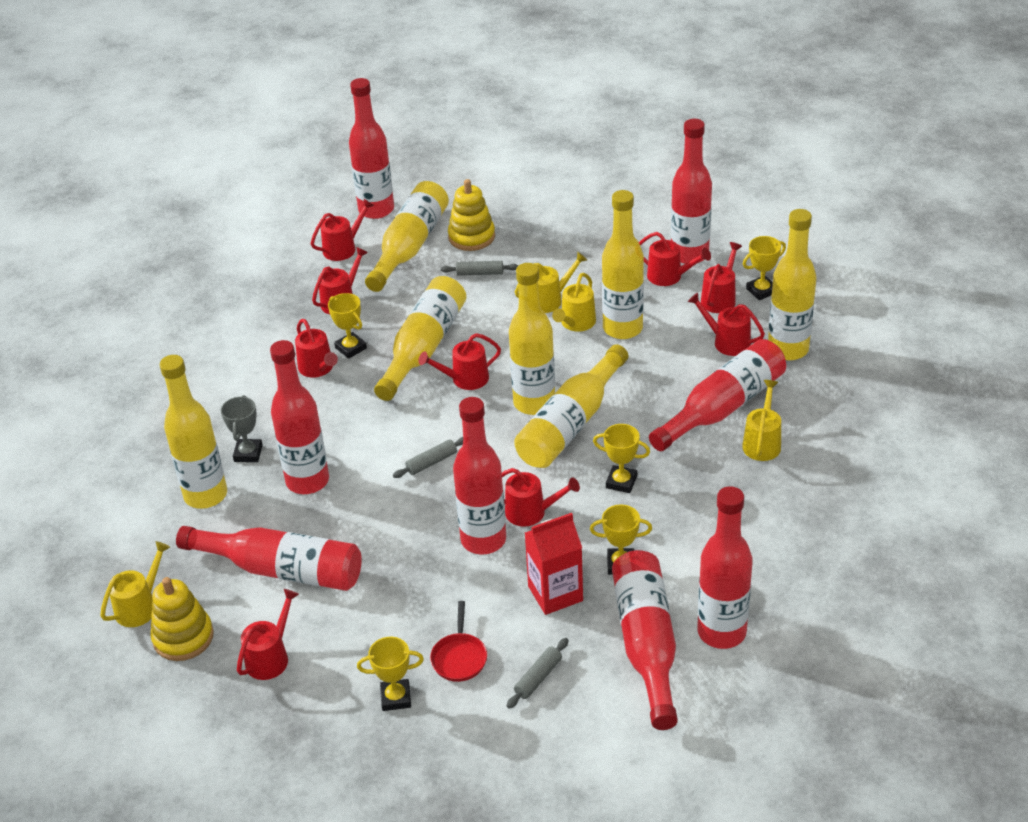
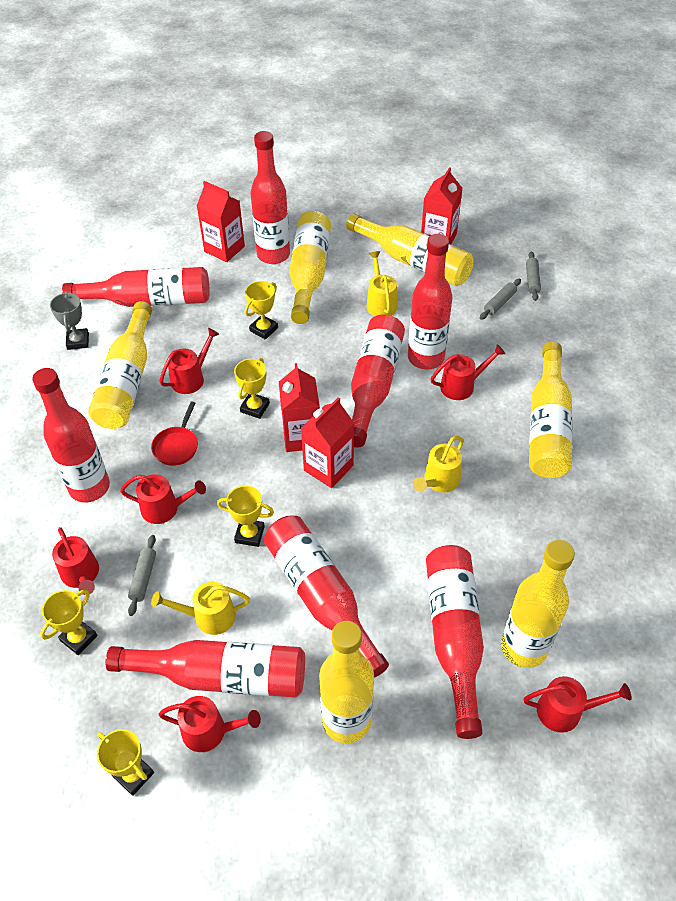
red carton: [525,513,583,615] = 1 -> [197,181,245,262] [279,363,320,452] [301,397,354,488] [421,167,463,244] = 4
red watering can: [237,589,299,680] [295,319,338,378] [311,199,374,261] [312,247,368,314] [418,333,501,390] [502,468,580,527] [639,232,711,286] [688,293,765,356] [701,242,742,313] = 9 -> [52,527,99,595] [120,474,206,524] [158,696,261,752] [159,328,219,394] [430,344,505,400] [524,676,631,733] = 6
yellow bottle: [160,355,227,509] [365,181,449,292] [374,276,466,401] [509,263,555,415] [514,344,628,468] [602,190,644,339] [768,209,817,361] = 7 -> [88,301,152,429] [289,211,331,324] [319,621,374,744] [346,213,474,286] [501,540,575,668] [529,342,572,478] = 6
yellow stacking toy: [150,577,214,661] [448,179,495,251] = 2 -> none = 0
yellow watering can: [100,541,170,627] [515,252,587,313] [552,273,596,332] [742,380,781,461] = 4 -> [151,582,250,635] [367,251,397,316] [413,436,464,493] = 3

